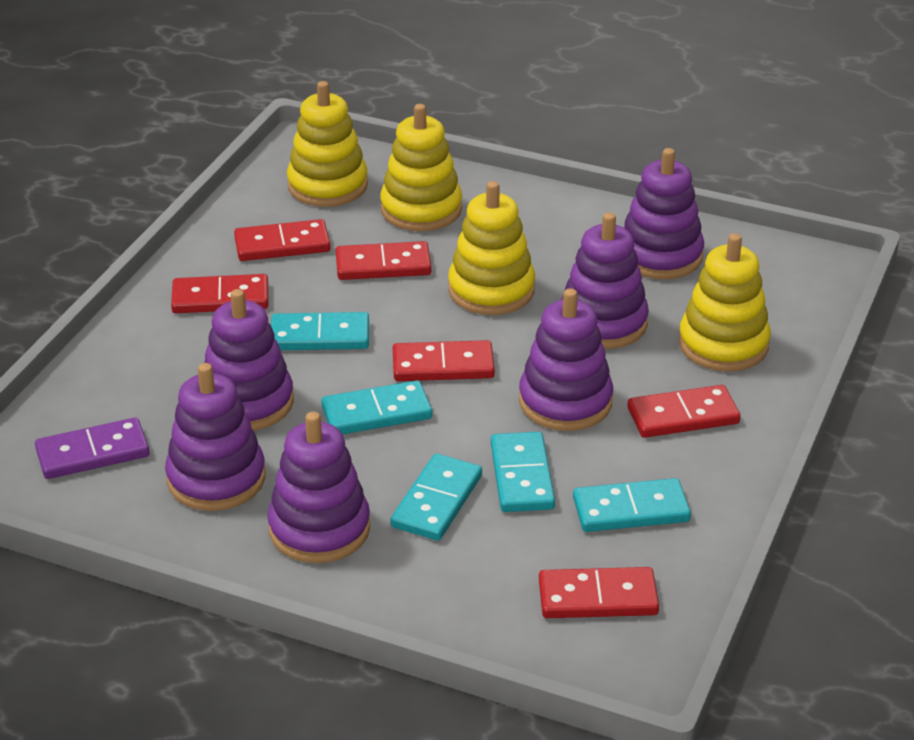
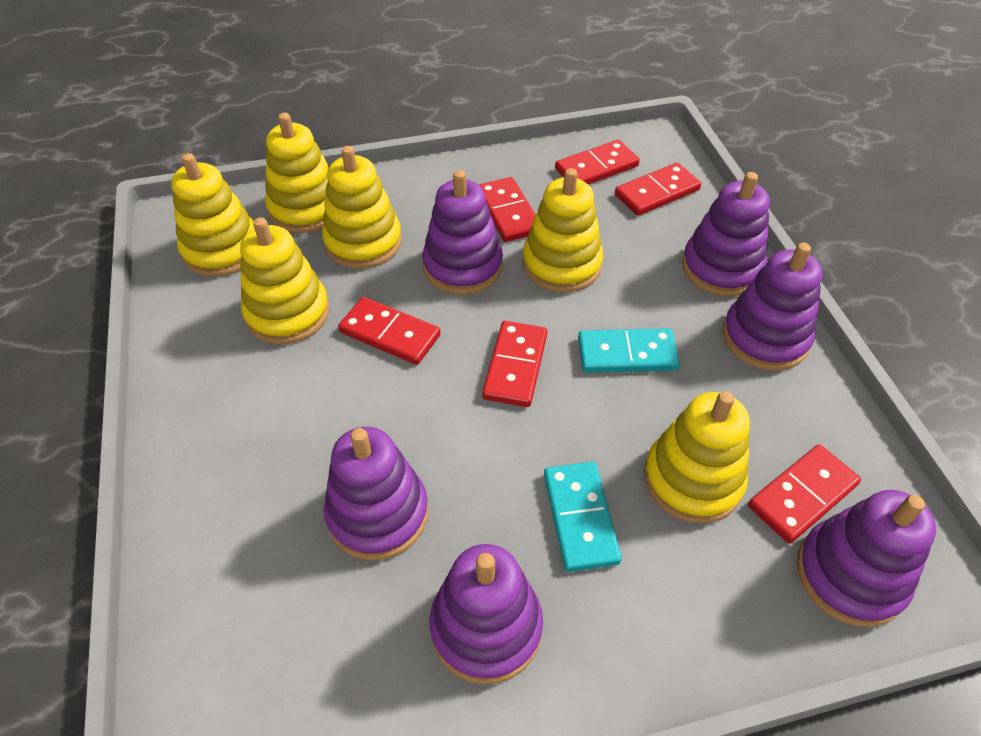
purple domino: [35,417,150,479] = 1 -> none = 0
turquoise domino: [271,312,369,350] [321,380,432,434] [391,454,482,541] [491,432,555,512] [573,478,691,532] = 5 -> [544,462,622,572] [578,328,680,373] = 2
yellow stacking toy: [287,81,368,207] [380,104,462,231] [448,181,535,315] [679,233,771,372] = 4 -> [171,153,254,277] [240,217,329,344] [265,113,329,233] [322,146,402,269] [522,168,603,292] [644,391,750,523] = 6

